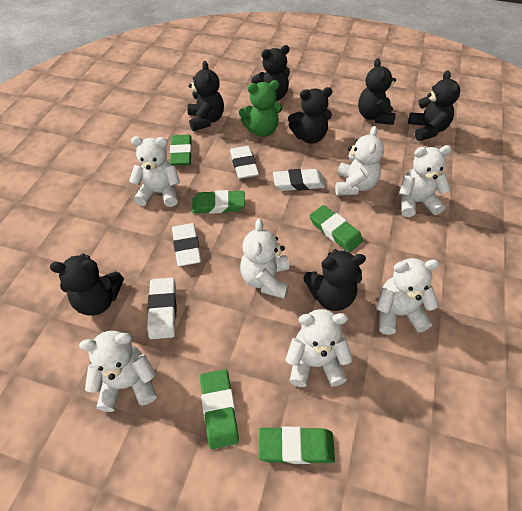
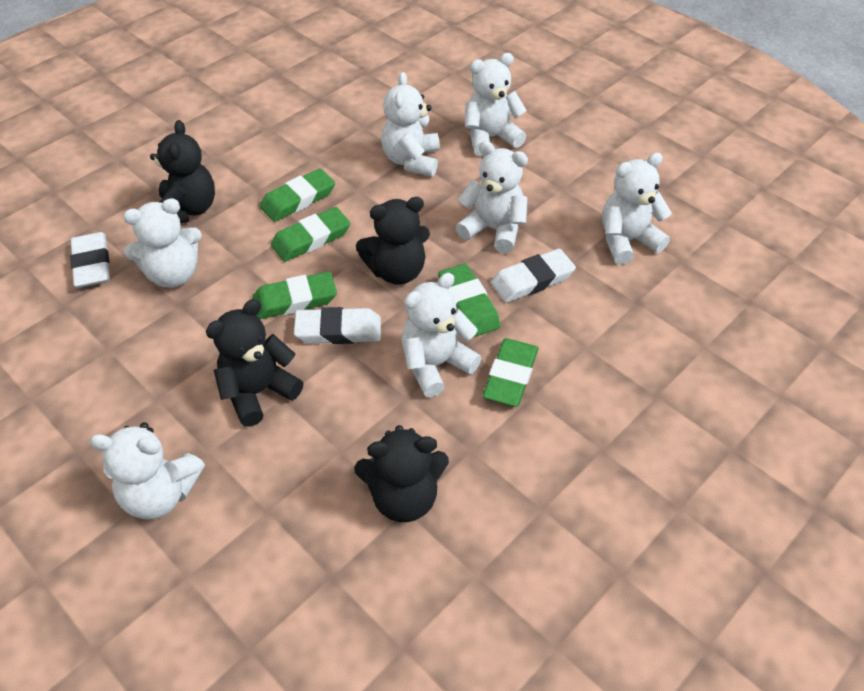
black teddy bear: [50,253,124,316] [187,61,224,131] [251,45,290,101] [288,87,332,144] [304,249,366,311] [358,58,396,125] [408,70,460,141] = 7 -> [150,120,215,223] [206,299,303,427] [354,425,449,522] [356,197,430,285] = 4
green teddy bear: [239,80,282,137] = 1 -> none = 0
white eraser: [147,278,176,339] [172,223,201,266] [230,146,259,179] [273,169,325,191] = 4 -> [70,232,110,288] [294,307,381,344] [491,249,576,303] = 3

